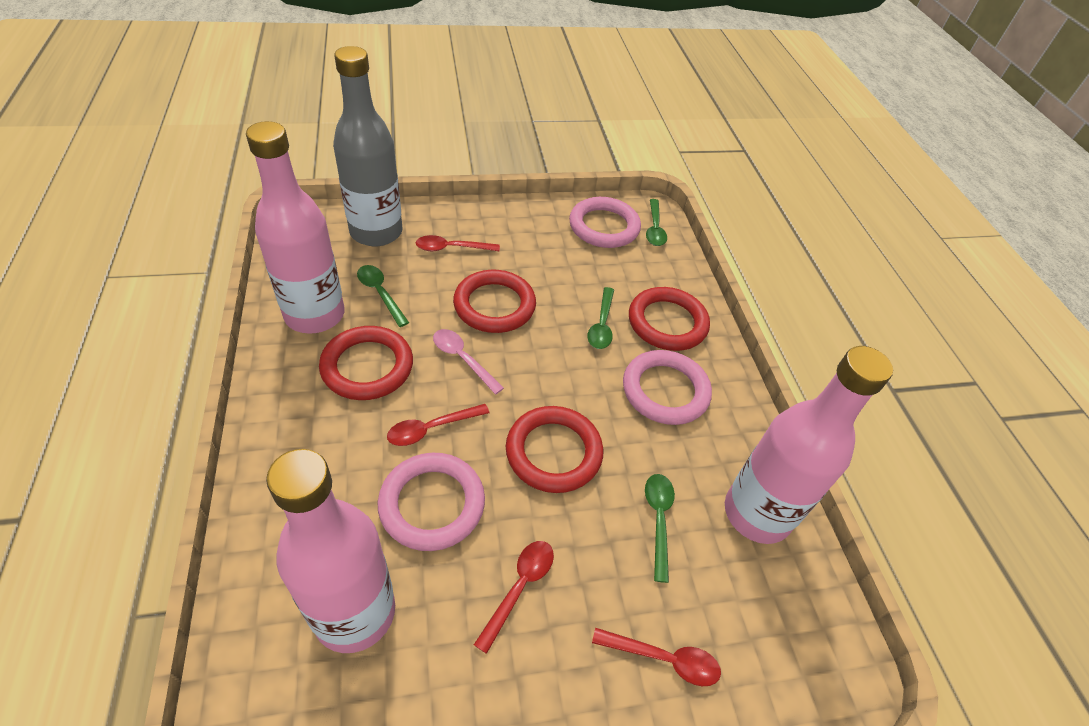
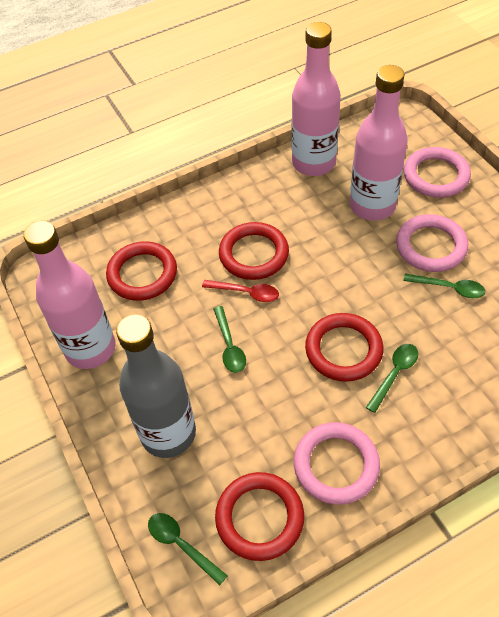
pink spoon: [433,329,504,395] = 1 -> none = 0
red spoon: [387,404,489,446] [416,235,500,251] [474,541,554,654] [592,628,721,686] = 4 -> [202,280,279,302] = 1

